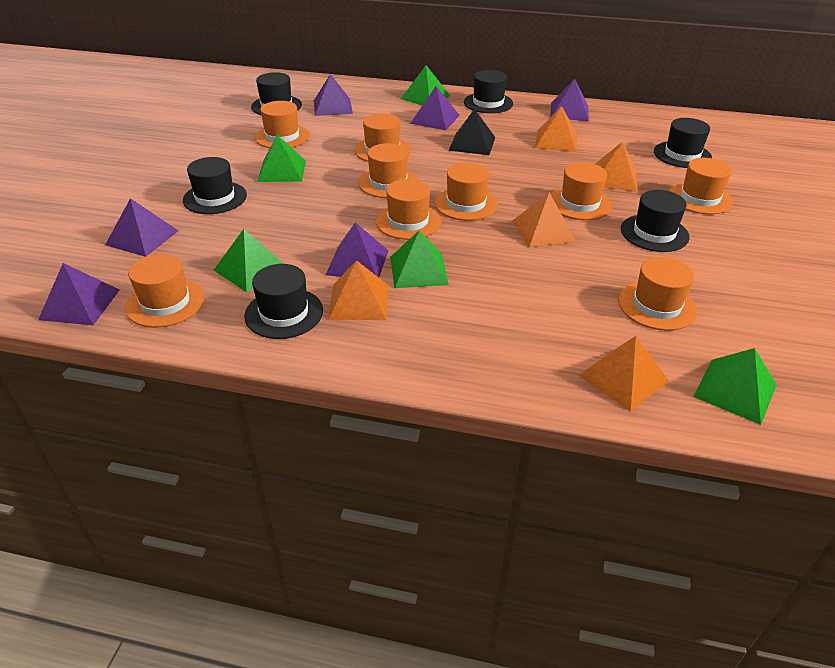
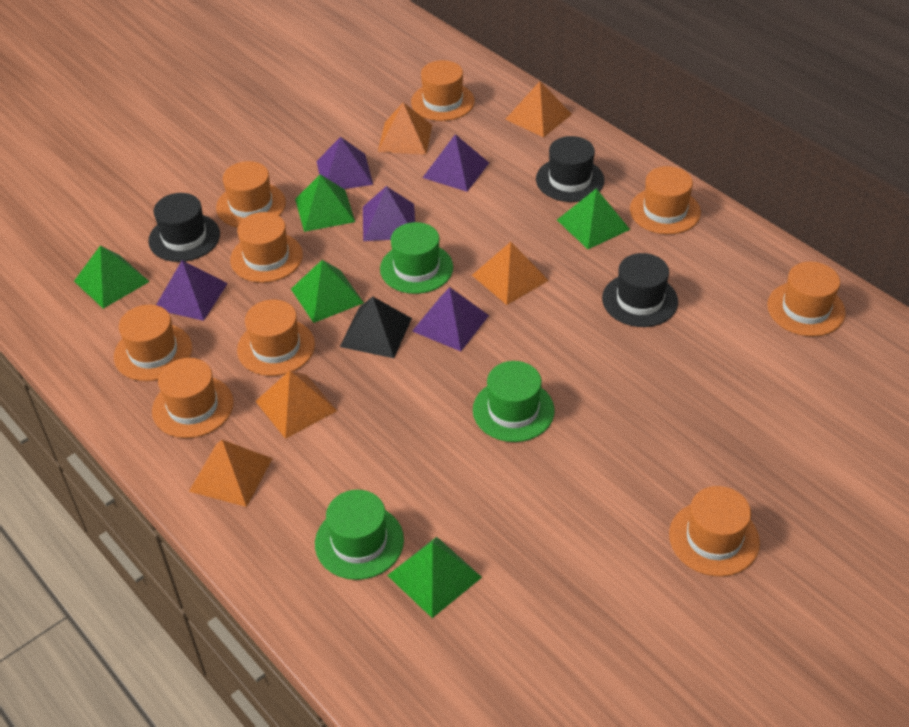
black hat: [183,157,247,214] [244,264,323,339] [251,72,302,115] [464,70,513,113] [621,190,690,252] [654,118,712,168] = 6 -> [148,193,220,262] [536,136,605,202] [602,253,678,327] = 3
green hat: none = 0 -> [315,490,404,580] [380,222,453,294] [473,361,555,442] = 3
purple pyramid: [38,263,120,325] [105,198,178,257] [314,74,353,116] [326,222,389,277] [410,86,460,130] [550,79,589,121] = 6 -> [156,260,228,321] [316,137,373,189] [363,186,415,241] [412,287,489,351] [422,134,489,192] = 5

